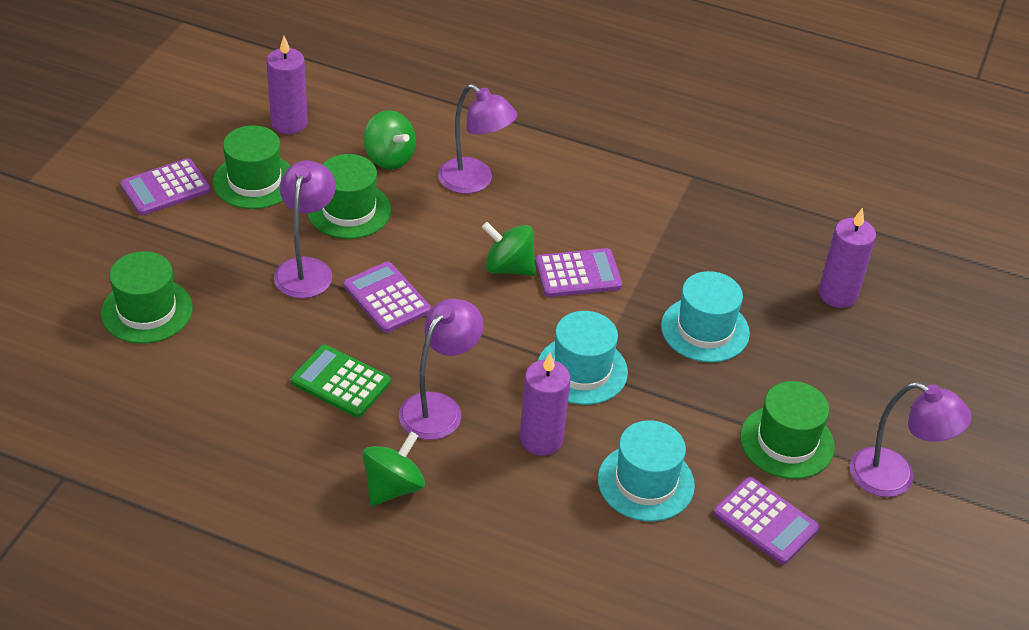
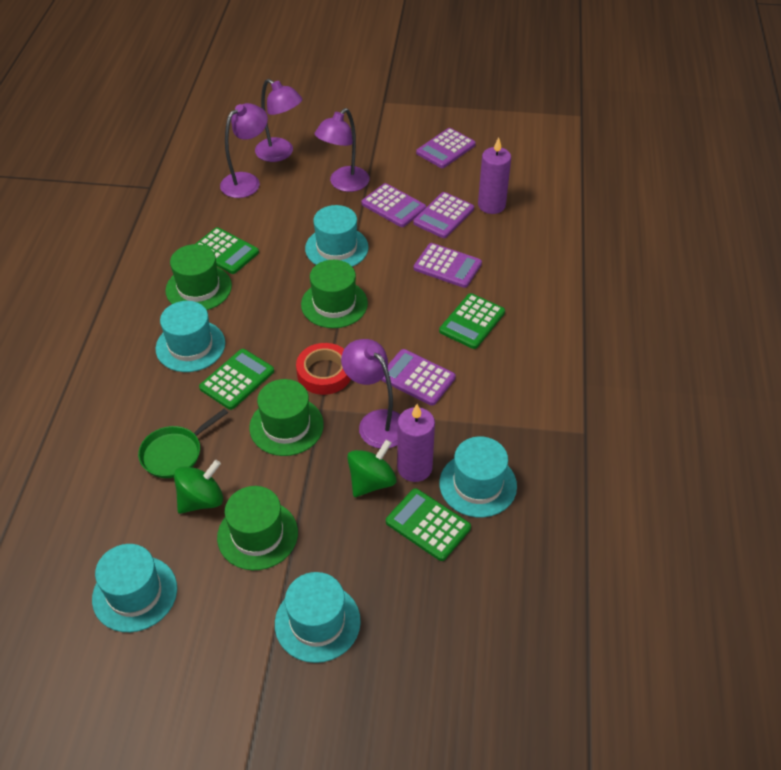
green calculator: [291,345,391,417] = 1 -> [196,227,259,274] [199,349,274,410] [386,488,471,561] [439,293,505,349] = 4
green pan: none = 0 -> [138,409,228,478] = 1
green spinning top: [362,432,425,506] [363,110,416,169] [482,222,536,276] = 3 -> [174,460,223,514] [347,440,397,497] = 2
purple calculator: [120,158,210,215] [344,262,431,333] [535,248,622,297] [713,477,819,564] = 4 -> [361,183,426,227] [381,349,456,406] [413,192,474,238] [414,243,482,288] [416,128,476,168] = 5
purple candle: [266,36,308,134] [520,353,570,456] [819,208,876,308] = 3 -> [397,404,435,482] [478,137,511,214] = 2
red tape: none = 0 -> [296,343,351,395] = 1
turquoise hat: [538,311,628,405] [598,420,695,521] [661,271,750,362] = 3 -> [92,544,177,632] [155,301,225,372] [275,572,361,663] [305,205,369,267] [439,436,517,517] = 5

